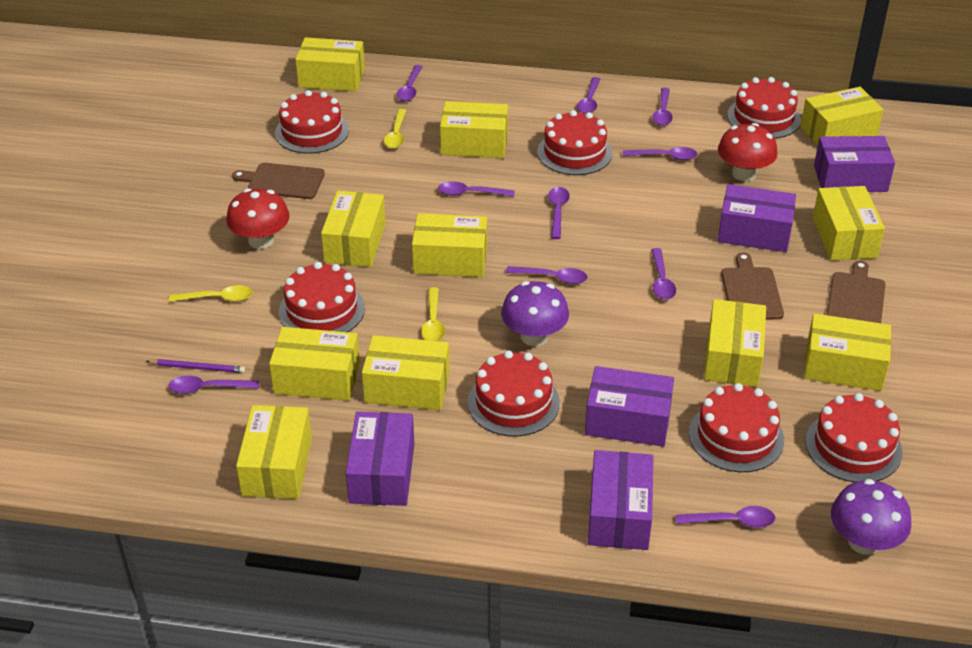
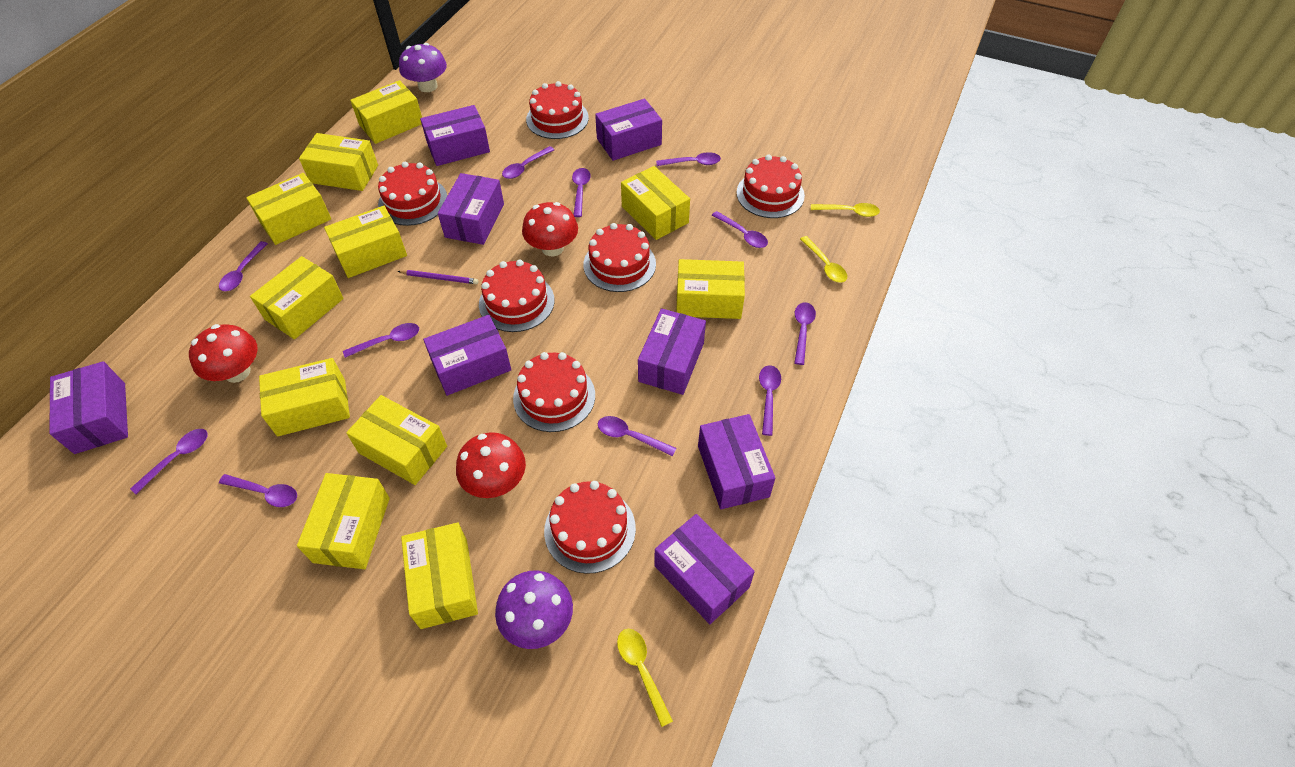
brown cutting board: [232,163,325,199] [721,252,784,320] [827,261,886,323] = 3 -> none = 0
purple box: [346,412,414,506] [585,366,674,447] [588,450,654,550] [718,184,796,252] [814,136,895,192] = 5 -> [49,361,128,454] [420,105,490,166] [423,315,511,396] [438,173,504,245] [595,99,662,161] [638,308,706,395] [654,514,755,624] [698,414,775,509] = 8
purple spoon: [168,375,259,394] [396,65,422,102] [438,181,515,197] [506,266,587,284] [548,187,570,239] [577,77,600,114] [623,147,697,160] [651,248,676,300] [652,88,673,126] [676,506,775,528] = 10 -> [130,429,208,494] [219,241,268,291] [219,474,297,507] [343,323,419,358] [502,146,554,179] [572,168,591,217] [598,416,676,457] [656,152,721,166] [712,211,768,248] [759,365,781,436] [794,302,816,365] = 11
red mushroom: [226,188,290,249] [718,123,778,181] = 2 -> [189,324,258,383] [456,432,526,498] [522,202,578,256] = 3

